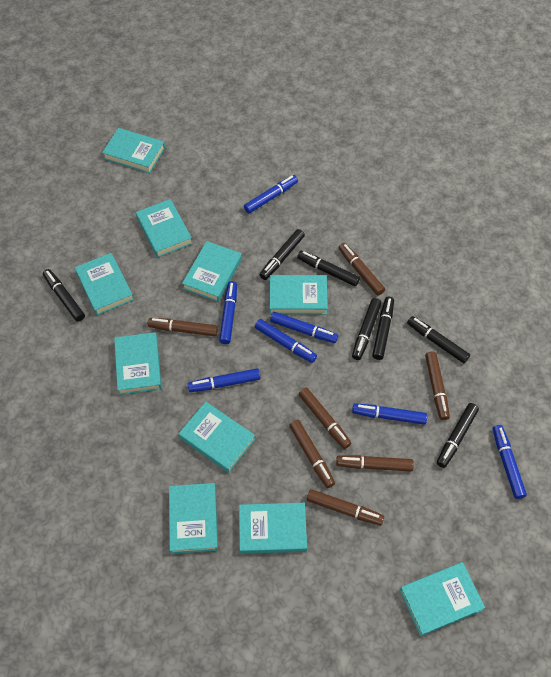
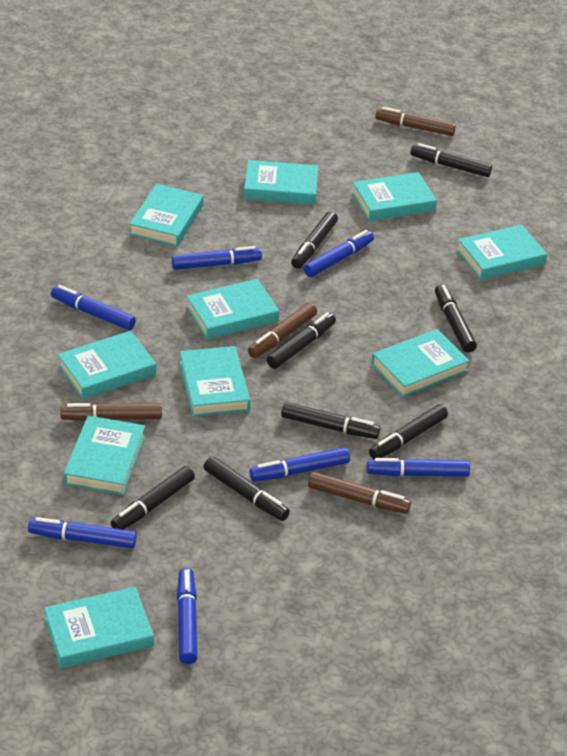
black marker: [43,269,85,322] [260,229,305,280] [297,251,360,286] [352,298,382,360] [372,297,394,360] [407,316,470,363] [437,403,479,468] = 7 -> [111,466,195,529] [204,457,290,521] [267,312,336,369] [281,402,381,439] [291,211,338,268] [369,404,448,459] [410,143,492,177] [435,285,477,352] = 8
brown marker: [148,318,218,336] [289,420,335,488] [299,388,351,449] [307,489,384,526] [336,455,414,471] [339,243,385,295] [425,352,450,420] = 7 -> [60,403,162,421] [248,303,317,358] [308,472,411,514] [375,107,456,136] = 4

